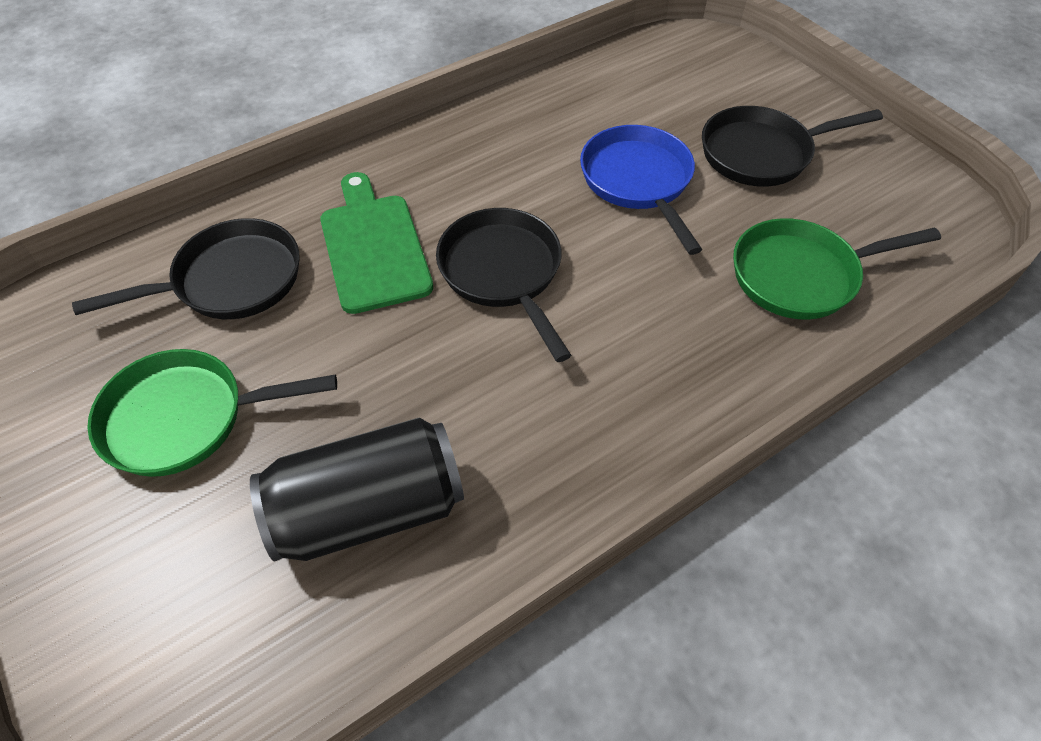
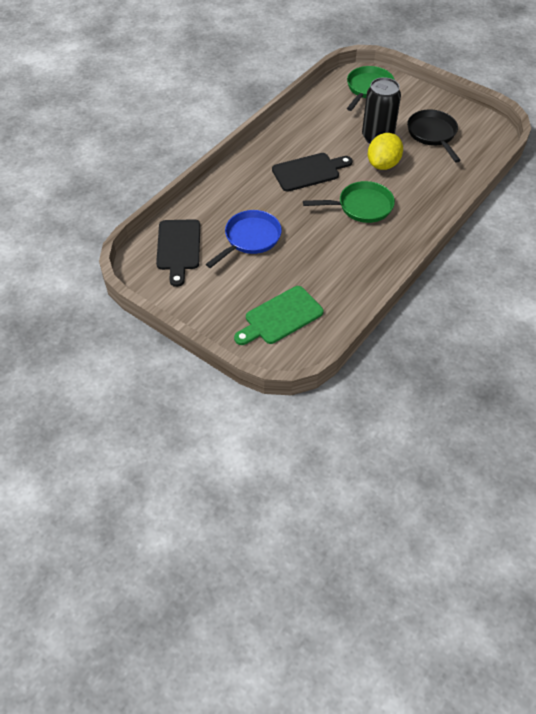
black cutting board: none = 0 -> [156,219,200,287] [272,153,353,192] = 2
black pan: [72,218,299,319] [436,208,571,362] [702,106,883,187] = 3 -> [407,110,461,163] = 1
yellow lemon: none = 0 -> [368,133,403,170] = 1

